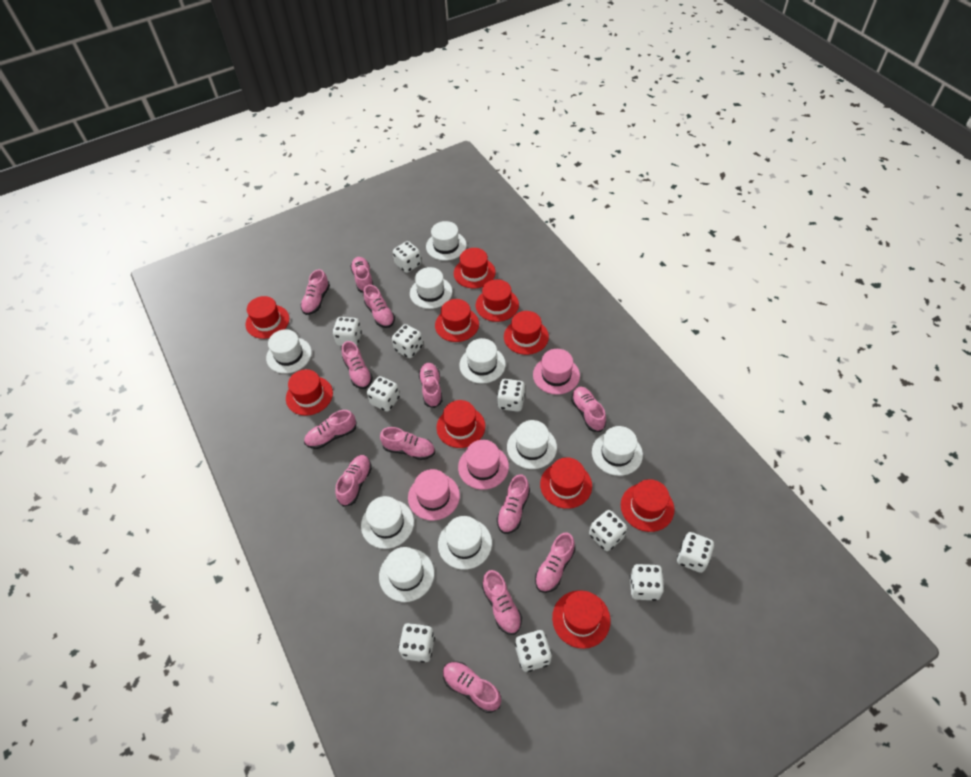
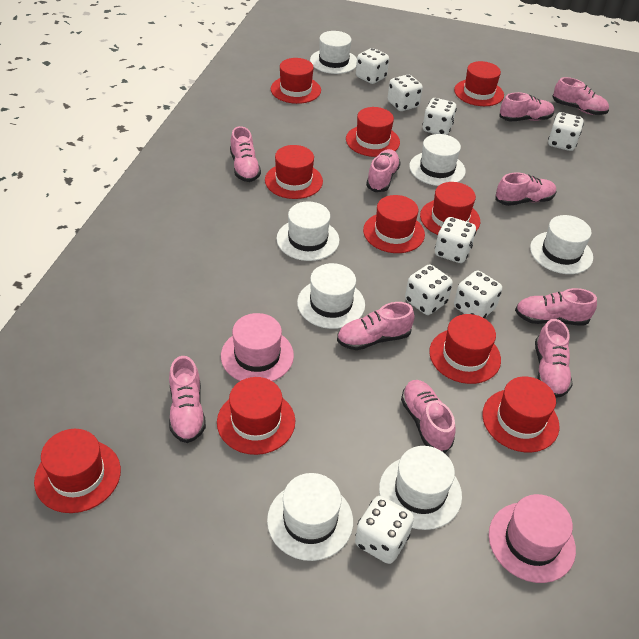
pink hat: [408,469,460,521] [458,440,509,490] [533,349,580,395] = 3 -> [221,313,294,381] [489,494,576,583] = 2
pink shoe: [301,269,330,315] [304,410,356,449] [335,455,372,507] [342,341,373,389] [350,257,373,293] [363,285,395,328] [380,427,435,460] [419,363,442,408] [443,661,501,713] [482,570,522,635] [497,474,530,534] [535,532,575,593] [571,387,606,432] = 13 -> [169,356,206,443] [230,126,261,182] [337,302,415,350] [366,149,401,192] [401,380,456,453] [495,172,556,206] [499,92,554,121] [515,288,597,326] [535,319,573,398] [552,77,609,115] = 10
white dice: [332,317,362,346] [367,376,400,412] [392,324,423,358] [393,241,421,273] [398,623,435,663] [497,379,525,412] [515,630,552,672] [589,510,627,551] [630,564,664,601] [677,532,714,573] = 10 -> [355,496,414,564] [356,48,389,84] [388,74,423,111] [405,264,453,315] [422,98,457,135] [435,217,476,263] [454,271,502,318] [548,112,584,151] = 8
white hat: [266,329,312,374] [361,496,414,549] [379,547,434,602] [410,267,452,309] [426,221,467,261] [438,516,492,570] [459,338,506,384] [507,420,557,469] [592,426,643,476] = 9 -> [267,473,353,561] [277,201,339,261] [297,263,365,329] [310,31,357,74] [379,446,462,530] [409,134,466,186] [530,215,593,274] = 7

